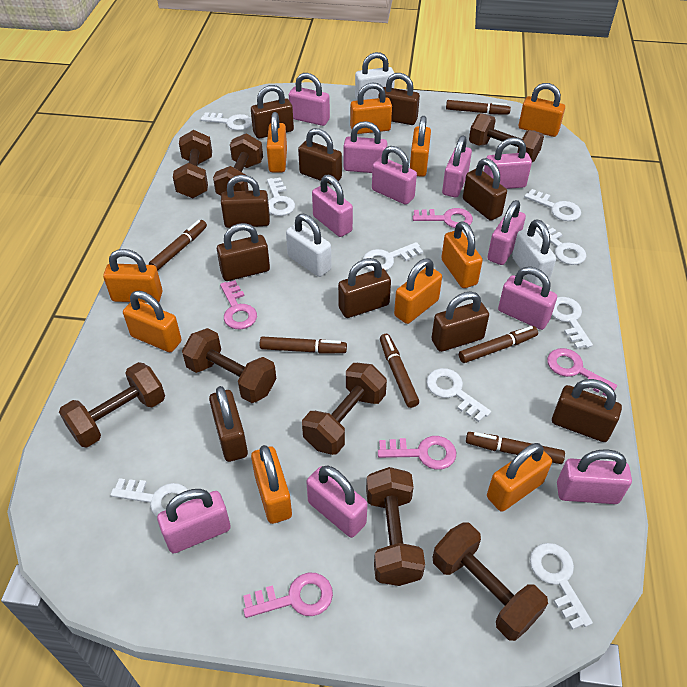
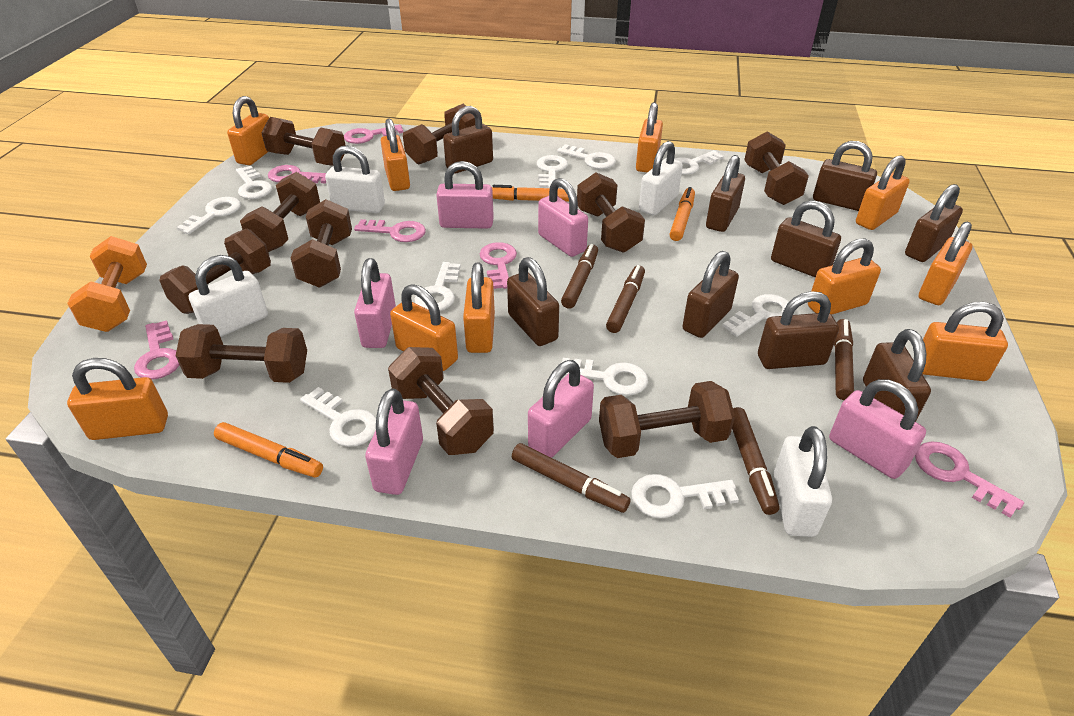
brown dumbbell: [59,362,165,447] [173,130,212,198] [182,328,276,403] [213,133,263,196] [302,363,387,455] [366,467,425,586] [433,522,548,641] [469,113,544,162] = 8 -> [159,229,271,314] [176,324,307,383] [240,172,320,252] [261,117,345,166] [291,199,352,288] [388,347,494,455] [403,104,475,165] [577,173,645,253] [599,381,735,458] [744,131,809,205] = 10
brown marker: [149,220,207,271] [260,336,347,354] [380,334,419,408] [446,100,511,115] [459,326,538,363] [466,432,565,464] = 6 -> [512,443,630,513] [561,244,598,309] [606,265,645,333] [732,407,780,515] [834,319,854,400] = 5
brown padlock: [209,386,248,462] [217,223,270,281] [221,175,270,228] [251,85,294,139] [298,128,342,185] [338,258,391,318] [378,73,420,125] [431,292,489,352] [463,158,507,221] [552,379,622,442] = 10 -> [443,106,493,173] [507,257,559,346] [683,251,739,338] [706,155,745,232] [758,291,839,369] [771,200,841,278] [813,141,877,211] [863,329,931,422] [905,184,963,262] = 9
orange dumbbell: none = 0 -> [67,236,147,332] = 1
orange marker: none = 0 -> [214,422,323,478] [492,185,569,202] [670,187,695,241] = 3
pink key: [220,280,257,330] [243,572,333,618] [378,436,456,470] [413,208,473,228] [547,348,617,397] = 5 -> [134,320,180,380] [268,165,326,184] [344,125,404,144] [354,219,426,242] [480,242,517,289] [915,442,1024,518] = 6
pink padlock: [157,489,230,553] [289,73,330,126] [306,466,368,538] [312,175,353,237] [344,121,387,173] [372,146,417,205] [442,136,472,197] [484,137,532,189] [487,200,526,265] [498,267,557,330] [557,449,632,504] = 11 -> [354,258,396,348] [365,388,423,495] [436,161,494,229] [528,360,594,458] [538,178,588,257] [829,379,926,479] = 6
white key: [110,478,190,517] [201,112,252,131] [267,178,295,216] [363,242,423,271] [426,368,491,422] [524,189,581,221] [530,543,593,630] [536,224,586,265] [552,297,593,349] = 9 -> [176,197,241,234] [236,166,272,199] [300,387,376,447] [414,262,461,311] [537,155,568,188] [557,144,616,169] [562,358,648,396] [631,474,739,518] [674,150,724,175] [722,294,789,337] = 10
white padlock: [286,214,331,277] [355,52,395,100] [512,219,556,286] = 3 -> [189,255,268,337] [325,145,385,213] [639,141,683,215] [774,426,832,537] = 4

